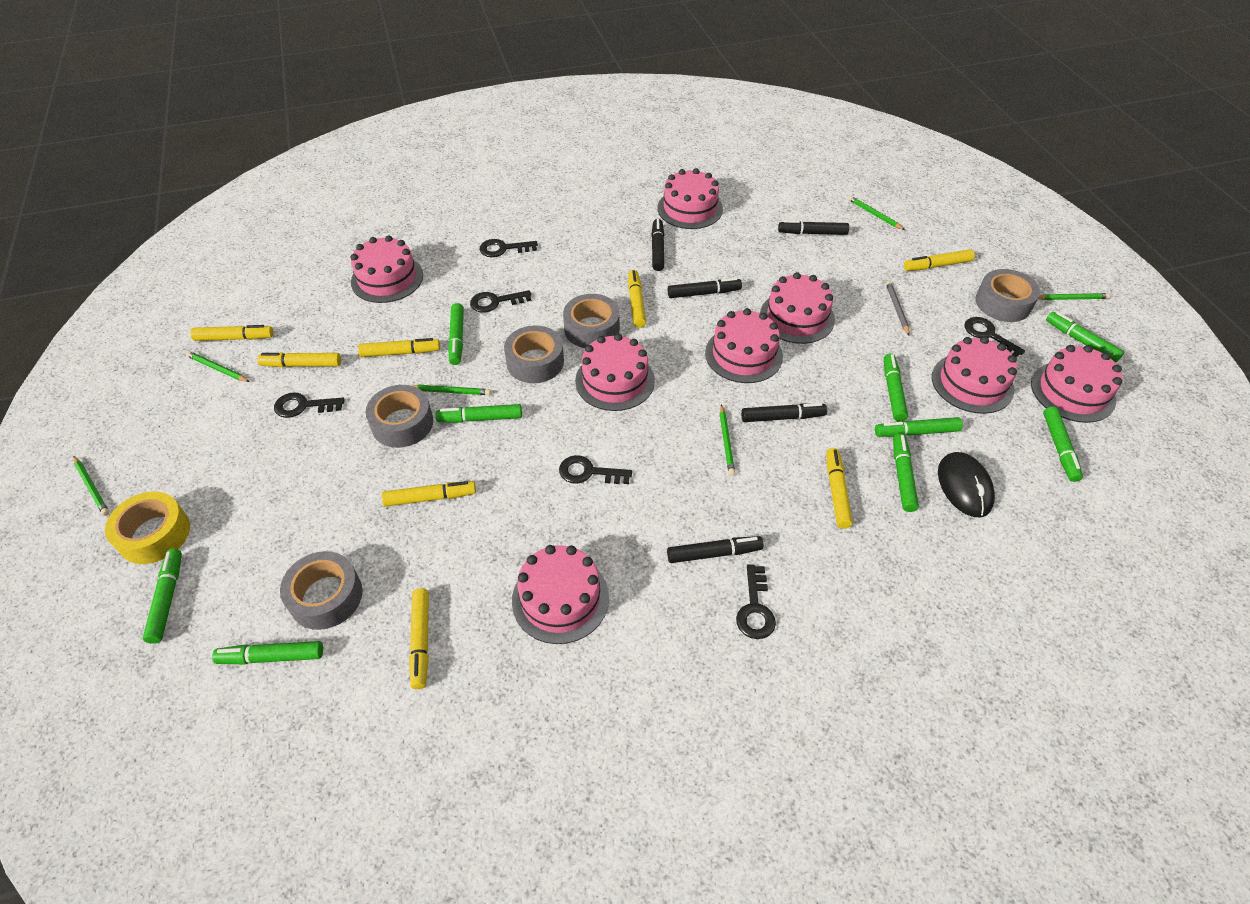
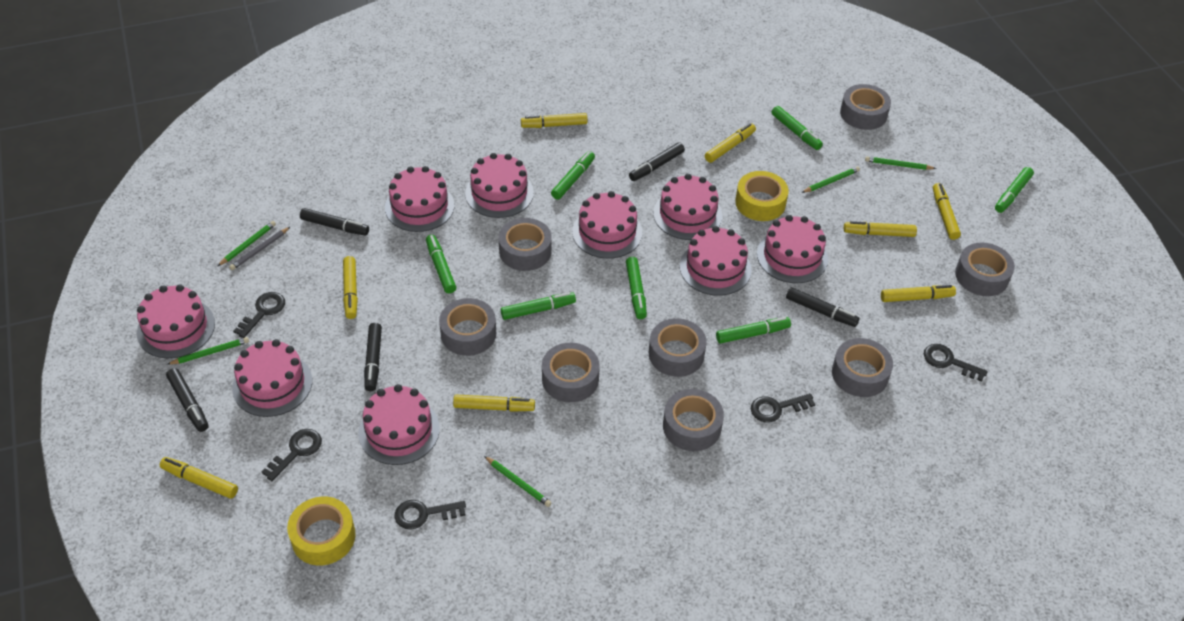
black key: [274,393,345,418] [470,290,532,313] [479,239,538,257] [559,455,632,484] [736,565,776,639] [965,317,1025,357] = 6 -> [233,292,285,338] [262,429,322,481] [395,500,466,530] [751,393,815,423] [924,344,988,382] = 5
black mouse: [938,452,995,517] = 1 -> none = 0
green marker: [143,549,182,644] [212,641,323,664] [436,404,522,423] [448,303,464,365] [875,417,963,437] [884,353,908,421] [893,433,919,512] [1043,407,1083,482] [1046,312,1124,362] = 9 -> [426,235,456,293] [501,292,576,320] [551,151,595,200] [626,257,647,319] [716,317,791,344] [771,106,823,150] [995,167,1034,213] = 7
green pencil: [73,456,110,516] [186,351,250,382] [413,385,491,395] [720,404,735,476] [848,196,905,230] [1038,293,1111,300] = 6 -> [167,337,249,365] [218,221,276,266] [484,456,551,507] [802,166,860,193] [865,156,936,170] = 5
grey tape: [280,551,362,630] [366,385,433,448] [504,326,564,383] [563,294,620,348] [976,269,1040,322] = 5 -> [439,298,496,356] [499,218,552,271] [542,343,600,402] [649,318,707,377] [663,389,724,451] [832,338,893,397] [840,84,891,130] [955,242,1015,296] = 8
pink cake: [351,235,423,303] [512,545,609,644] [575,334,655,411] [658,168,723,229] [705,308,783,383] [760,272,835,344] [932,337,1017,414] [1031,345,1122,423] = 8 -> [137,285,215,358] [232,339,312,417] [358,384,440,465] [385,166,454,232] [465,153,534,218] [572,191,643,259] [653,174,722,240] [680,226,751,296] [757,215,828,283] = 9
yellow tape: [105,491,190,564] = 1 -> [287,497,356,565] [735,171,789,221] = 2

